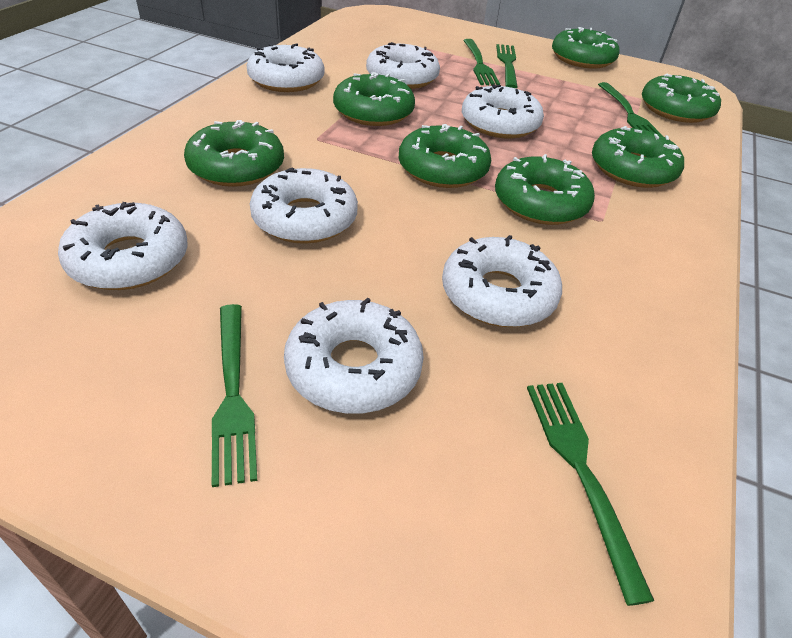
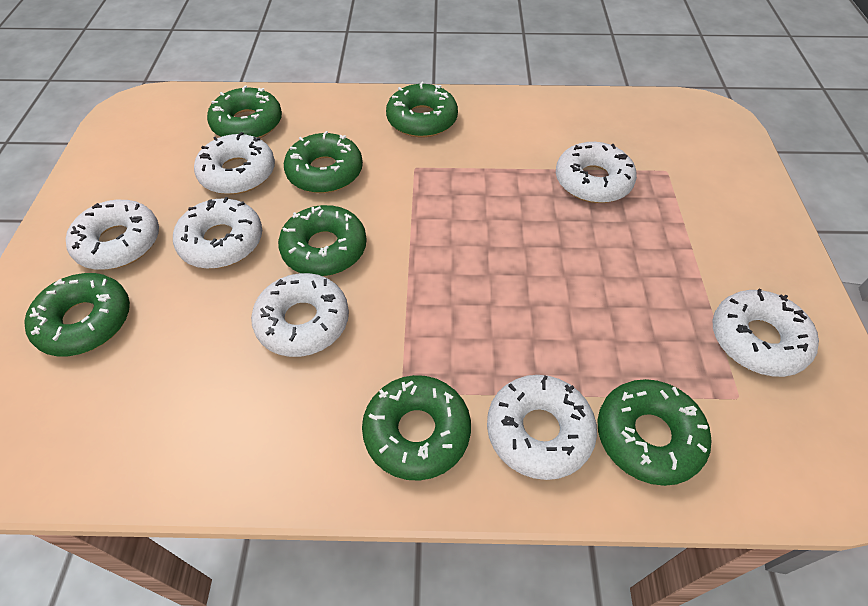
green fork: [212,304,257,487] [463,39,500,85] [496,44,518,88] [527,383,654,606] [598,82,663,136] = 5 -> none = 0

